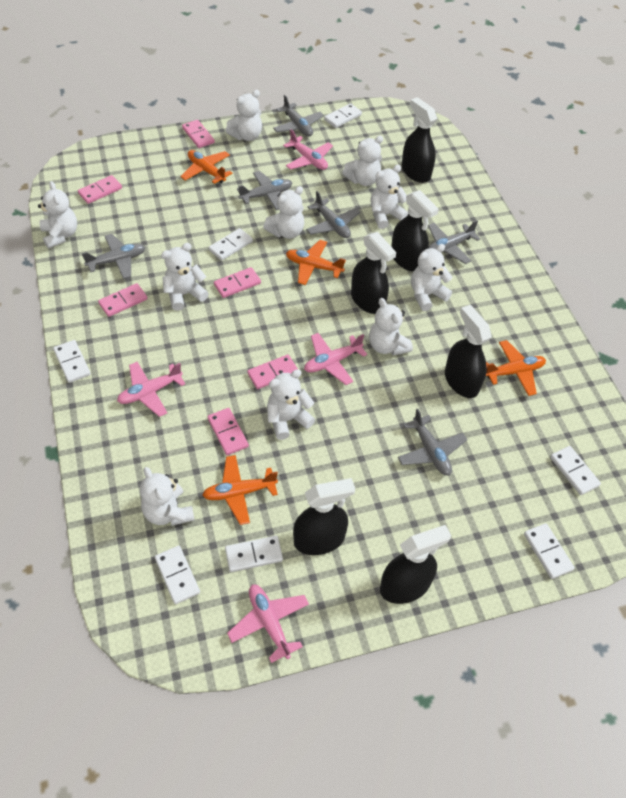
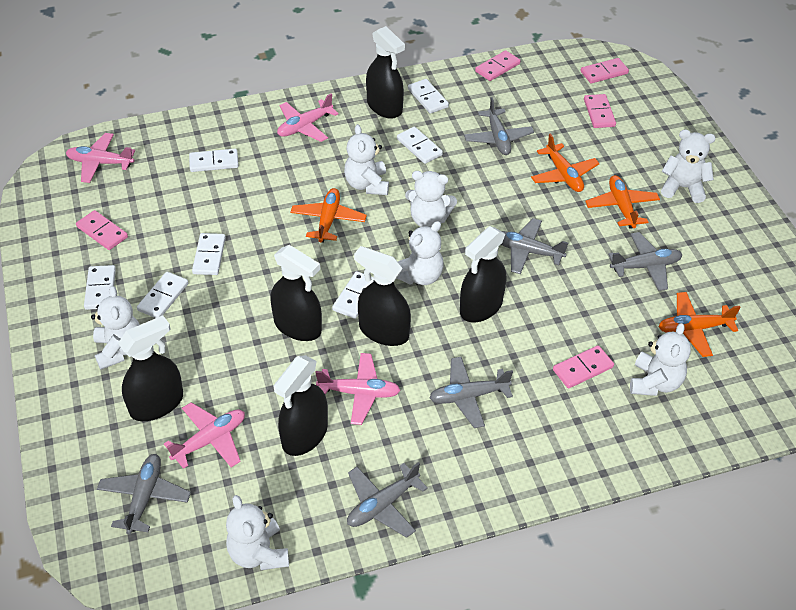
pink domino: [78,175,122,204] [98,283,148,317] [182,120,215,148] [208,408,249,455] [214,267,261,298] [247,355,298,389] = 6 -> [76,210,128,250] [475,50,521,81] [553,345,614,388] [580,58,629,83] [584,94,616,128] = 5
white teddy bear: [38,181,77,249] [140,467,195,526] [161,243,209,311] [226,90,262,141] [263,186,304,239] [267,369,315,440] [342,136,383,186] [369,298,413,356] [370,165,408,229] [411,244,452,311] = 10 -> [91,286,140,369] [226,495,289,570] [344,124,389,195] [397,221,444,285] [405,171,457,227] [630,323,691,396] [661,129,716,203] = 7

